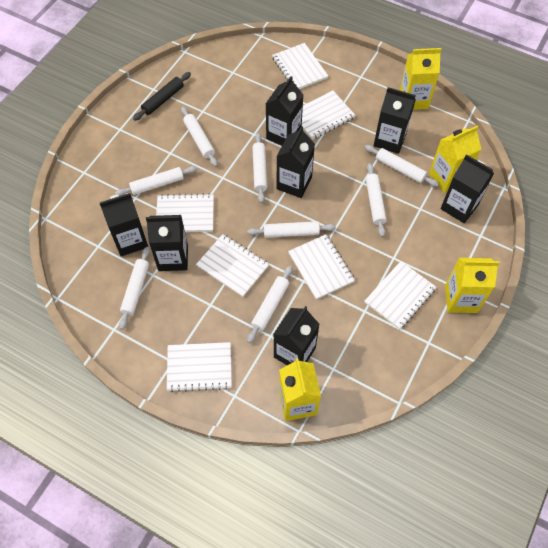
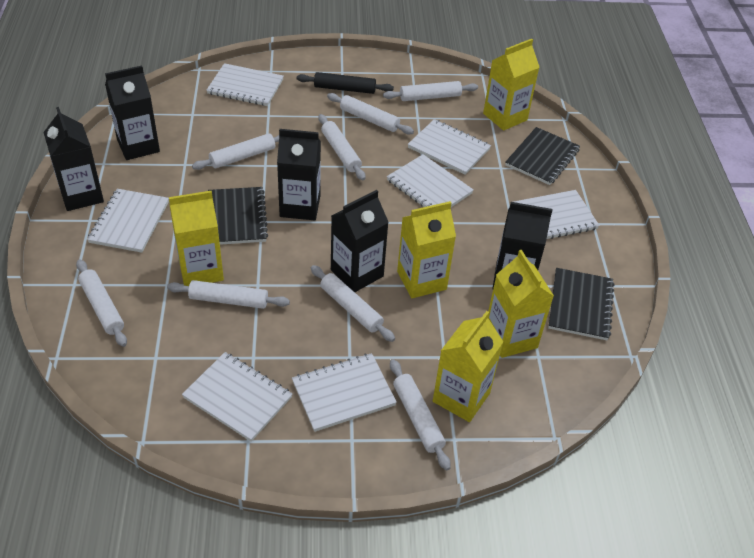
black carton: [100,193,148,256] [146,215,188,271] [266,76,303,146] [274,306,320,365] [277,126,315,198] [374,87,416,154] [441,154,494,223] = 7 -> [43,107,104,211] [105,65,160,160] [277,129,321,220] [331,190,389,292] [492,202,553,289] = 5
black notebook: none = 0 -> [208,187,268,245] [505,127,580,185] [548,268,614,340] = 3
yellow carton: [279,358,321,421] [400,48,441,110] [429,126,481,193] [445,258,500,313] = 4 -> [169,191,224,286] [397,201,456,298] [433,311,504,422] [483,39,539,131] [488,250,554,358] = 5

